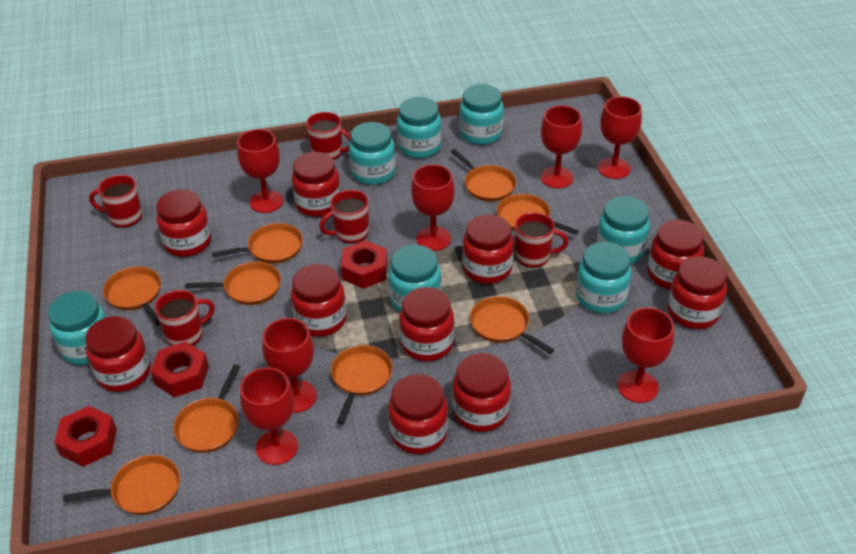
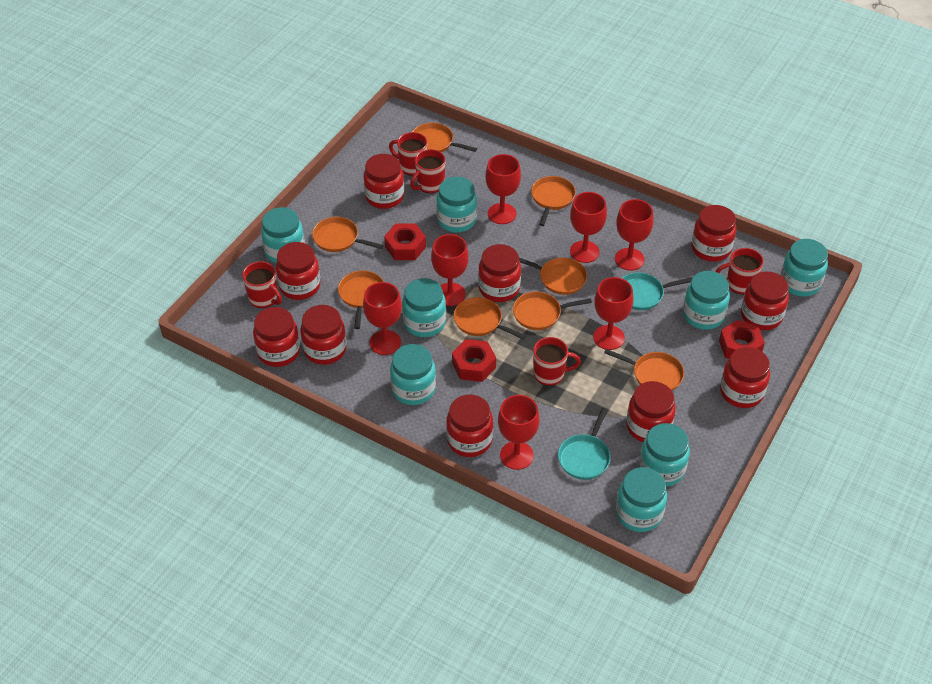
orange pan: [63,455,180,515] [103,267,161,326] [173,365,240,453] [185,262,281,305] [212,223,303,264] [331,345,393,424] [451,149,516,202] [470,296,554,354] [497,194,579,235] = 9 -> [312,217,383,252] [338,270,384,329] [412,123,477,152] [454,297,526,340] [513,291,592,330] [519,257,587,295] [531,176,576,226] [604,349,684,390] = 8
turquoise jar: [48,291,106,365] [349,122,396,185] [389,245,441,312] [397,97,442,158] [459,84,504,145] [576,242,631,313] [596,196,650,264] = 7 -> [261,207,305,263] [390,344,436,405] [402,278,446,337] [436,177,477,232] [616,467,667,532] [639,423,690,487] [683,271,730,330] [780,239,828,297] = 8
turquoise pan: none = 0 -> [558,408,611,480] [622,272,692,310] = 2

